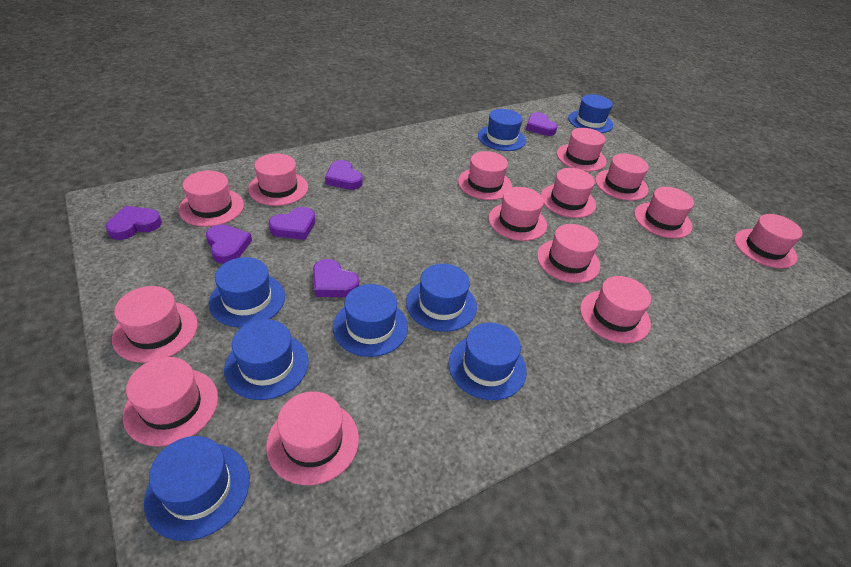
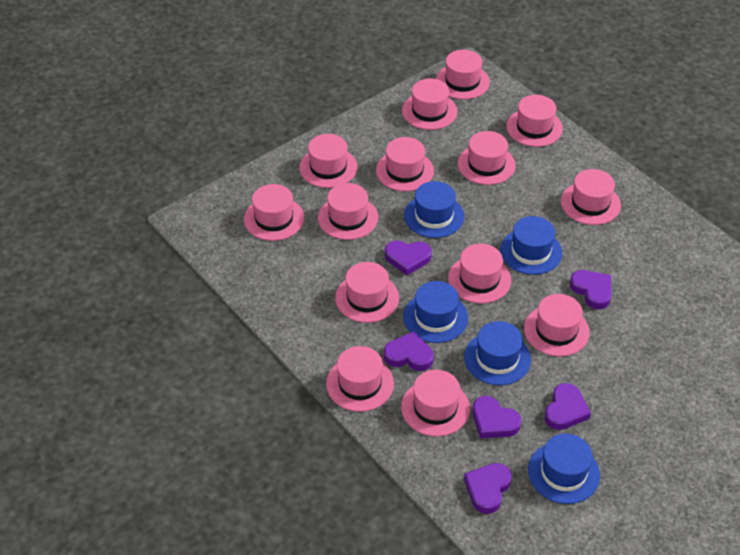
blue hat: [144,436,249,541] [209,257,285,327] [224,319,309,400] [333,284,408,357] [406,264,477,332] [448,323,527,400] [478,109,526,151] [568,94,613,133] = 8 -> [403,281,468,343] [404,181,464,238] [464,321,531,385] [500,216,562,275] [528,433,600,504] = 5

